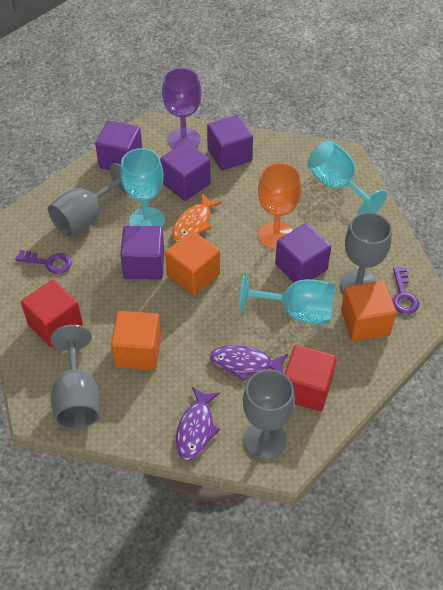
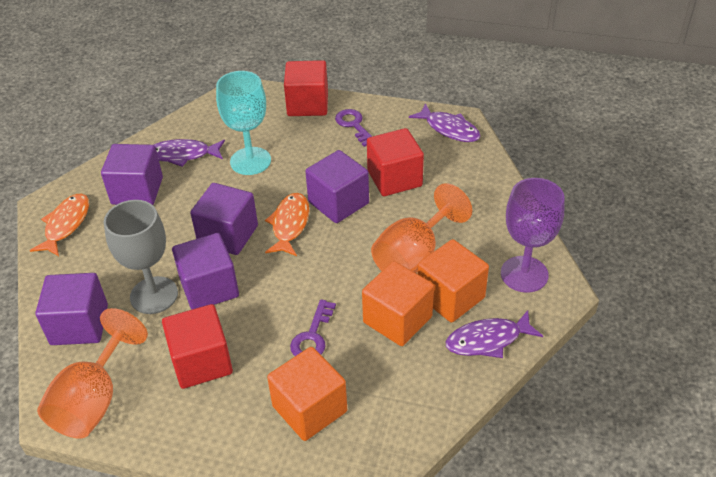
grey goblet: [48,163,127,237] [50,325,100,429] [243,369,295,460] [340,212,392,294] = 4 -> [104,200,178,314] = 1
orange fish: [172,193,222,242] = 1 -> [30,193,89,256] [265,193,310,256] = 2
orange goblet: [258,163,302,250] = 1 -> [37,308,148,439] [371,183,472,273] = 2
purple fish: [176,387,220,460] [209,345,288,381] = 2 -> [153,139,225,167] [409,103,480,142] [445,310,543,358] = 3
red cube: [21,279,83,347] [284,345,337,411] = 2 -> [162,304,233,389] [284,60,328,116] [367,128,424,196] = 3
turquoise goblet: [121,148,165,227] [239,273,335,324] [307,141,387,215] = 3 -> [216,71,271,175] = 1

